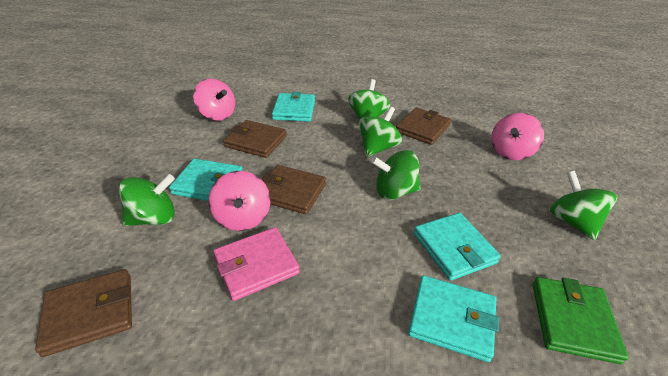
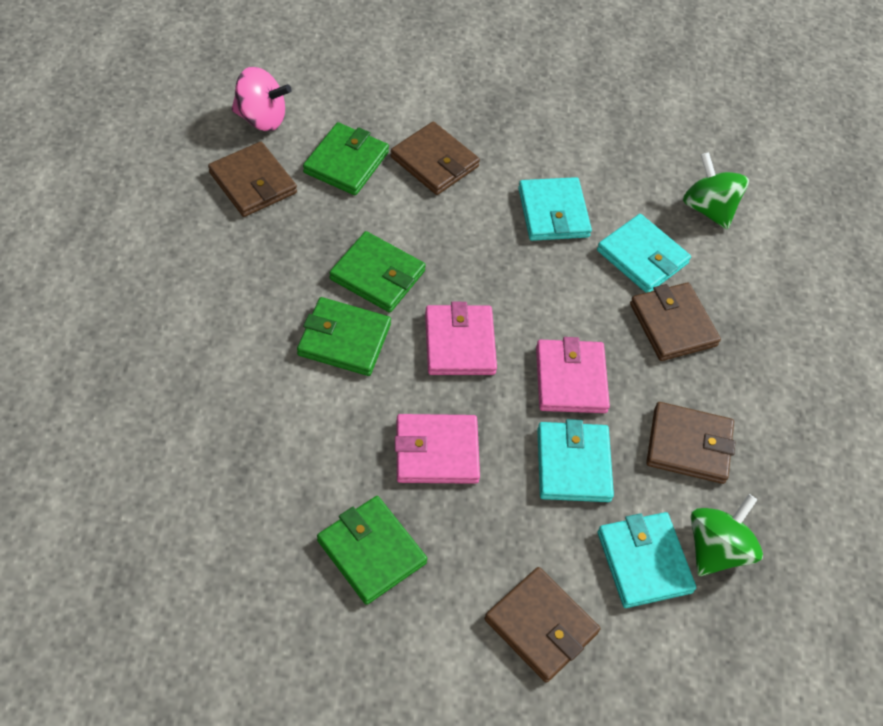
brown wallet: [35,269,132,357] [223,120,287,158] [262,165,326,214] [396,108,451,145] = 4 -> [208,142,297,217] [390,122,480,195] [484,567,600,683] [630,283,721,361] [646,402,736,484] = 5
green spinning top: [119,174,175,226] [348,79,390,120] [359,107,402,157] [371,150,421,200] [549,171,617,240] = 5 -> [683,152,749,230] [691,494,763,576] = 2
green wallet: [533,277,629,364] = 1 -> [297,297,391,376] [303,122,389,195] [317,496,427,605] [329,231,426,313] = 4
pink spinning top: [193,79,235,121] [208,171,270,231] [491,113,544,160] = 3 -> [231,67,292,131] = 1
pink wallet: [213,227,300,301] = 1 -> [395,414,480,484] [425,302,497,375] [536,337,610,413] = 3

